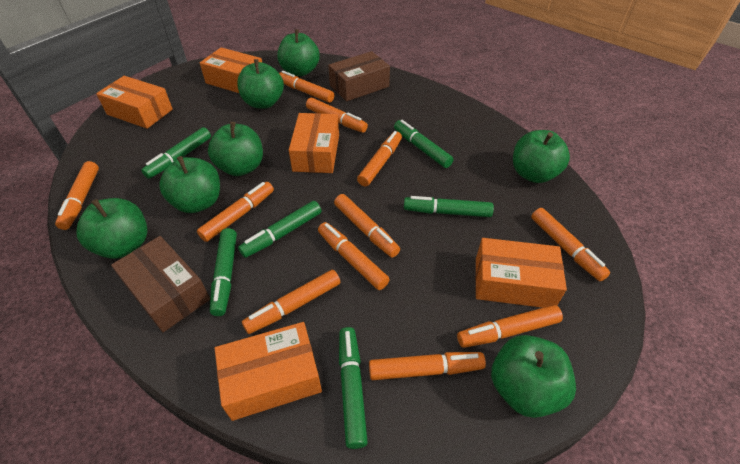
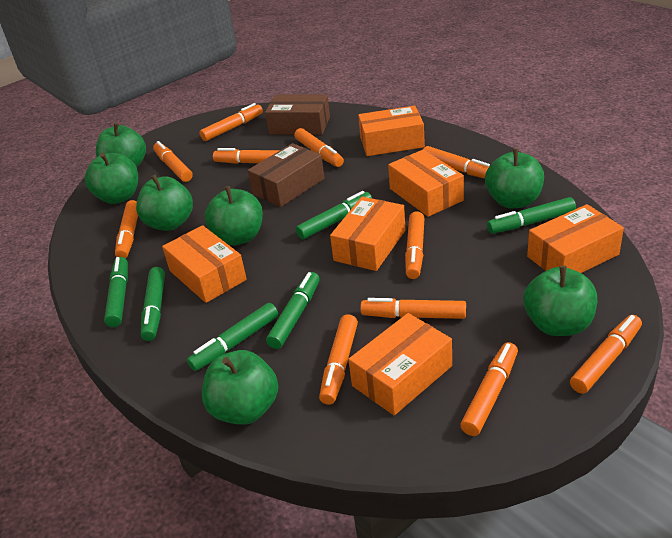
orange box: [96,76,173,129] [200,47,262,93] [215,322,322,421] [289,113,339,173] [476,238,567,308] = 5 -> [162,225,247,303] [330,197,406,271] [348,313,452,416] [358,106,425,156] [388,149,464,217] [527,204,624,273] = 6

